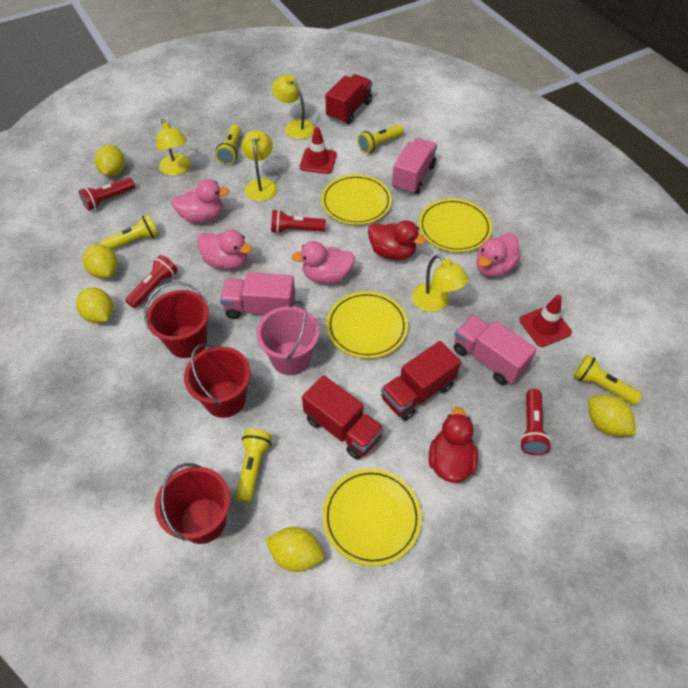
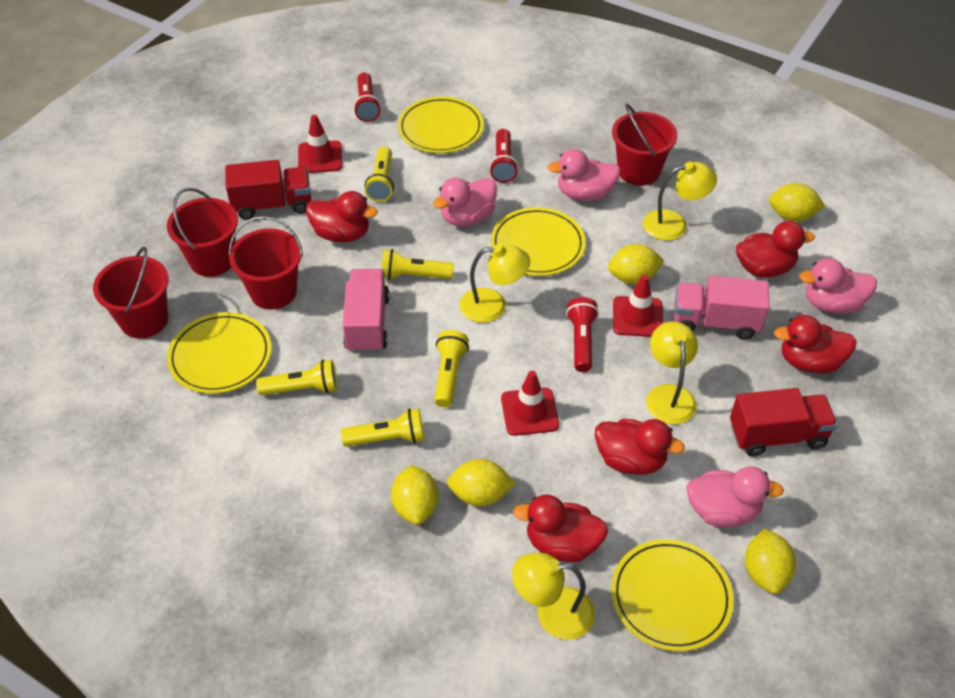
pink bucket: [256,301,320,375] = 1 -> none = 0
pink truck: [220,272,295,319] [392,138,437,194] [454,315,537,385] = 3 -> [343,269,390,353] [674,275,770,340] = 2
red bucket: [144,282,209,358] [155,463,230,544] [184,343,251,418] = 3 -> [93,247,169,338] [167,188,238,277] [228,216,303,310] [612,104,678,186] = 4
red duck: [368,220,426,260] [429,407,478,483] = 2 -> [306,191,378,242] [513,495,608,562] [595,419,685,475] [736,221,815,278] [774,315,857,373] = 5
red flashlight: [79,178,135,211] [125,255,178,308] [271,209,326,234] [520,389,551,455] = 4 -> [353,73,381,122] [489,129,518,183] [566,297,599,372] = 3
red traffic cone: [300,127,337,174] [519,295,572,347] = 2 -> [298,115,342,173] [501,371,559,436] [613,275,663,337] = 3
red truck: [302,375,384,460] [325,74,372,124] [381,341,461,421] = 3 -> [225,160,311,220] [730,388,838,457] = 2

